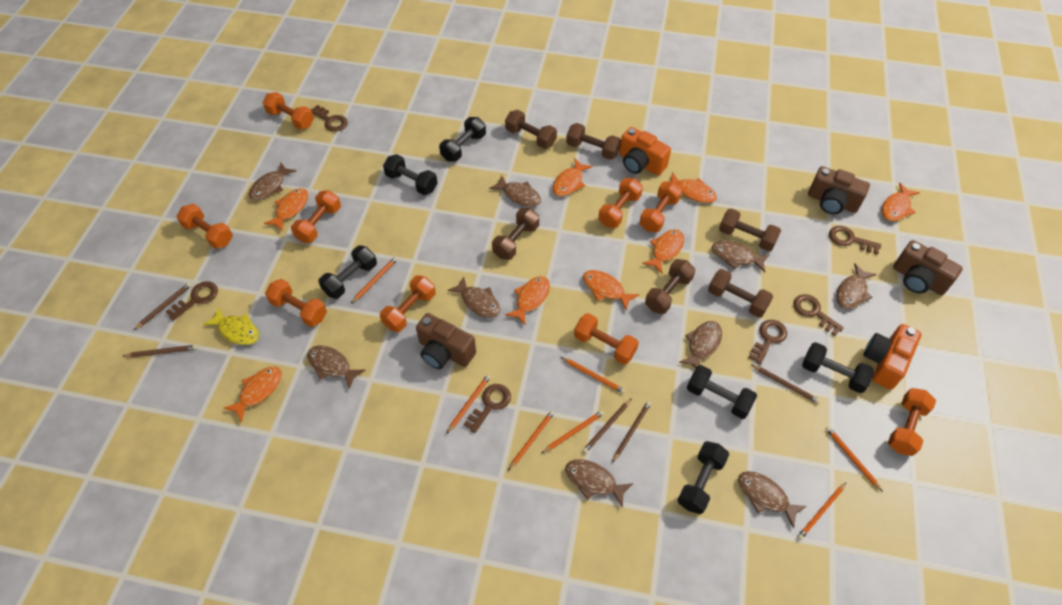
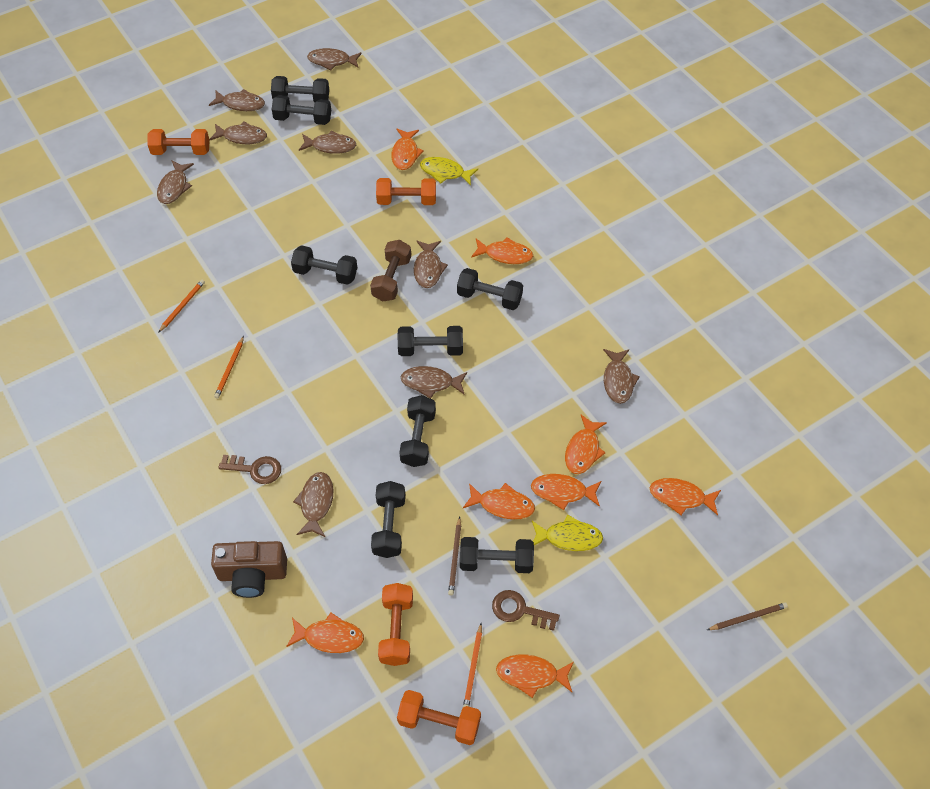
black dumbbell: [318,245,377,299] [383,154,438,195] [439,117,486,162] [678,441,729,514] [687,365,757,419] [802,342,874,393] = 6 -> [271,76,329,102] [272,95,331,125] [291,245,357,285] [371,481,405,558] [398,326,463,356] [399,395,436,467] [457,268,523,310] [460,537,534,573] = 8
brown camera: [416,313,476,369] [808,166,870,214] [893,240,963,295] = 3 -> [211,541,287,598] = 1
brown dumbbell: [492,208,539,260] [505,110,557,149] [566,123,621,160] [645,259,695,314] [708,269,773,318] [719,208,781,251] = 6 -> [370,240,411,301] = 1
brown key: [166,281,218,321] [311,105,348,132] [464,384,511,433] [748,320,787,364] [793,294,844,336] [829,226,881,254] = 6 -> [218,455,281,484] [492,590,560,631] = 2
brown pencil: [123,345,197,357] [134,283,192,330] [583,398,632,453] [612,401,651,463] [751,364,821,404] = 5 -> [448,517,461,596] [707,602,788,630] = 2
orange camera: [619,127,671,176] [863,324,922,390] = 2 -> none = 0
orange dumbbell: [177,204,233,249] [263,92,314,130] [265,279,327,327] [291,190,341,243] [380,275,436,332] [574,313,639,365] [598,178,643,228] [639,181,682,232] [888,388,936,456] = 9 -> [147,129,209,155] [376,178,436,205] [378,583,413,666] [397,690,481,745] = 4
orange pencil: [351,257,398,303] [446,374,491,434] [508,410,555,471] [542,410,604,453] [561,357,625,394] [797,483,846,540] [826,426,883,492] = 7 -> [158,280,205,333] [214,336,244,399] [463,623,482,707] = 3
yellow fish: [203,307,259,345] = 1 -> [420,157,478,186] [532,515,603,551] = 2

